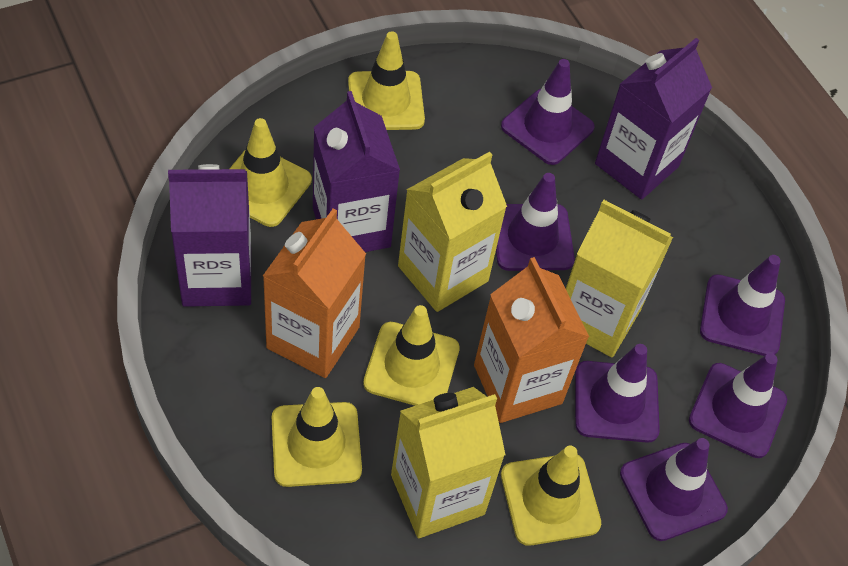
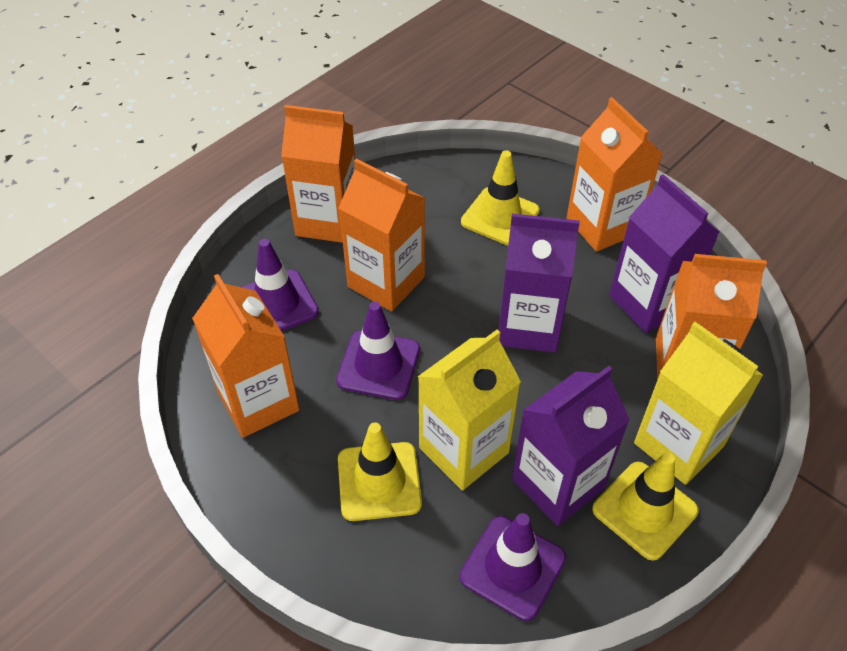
orange carton: [263,209,366,378] [474,257,589,423] = 2 -> [192,274,300,438] [281,105,355,243] [339,158,425,311] [566,97,663,252] [656,254,767,380] = 5
purple traffic cone: [496,173,575,271] [501,59,595,165] [575,344,660,443] [620,438,728,541] [689,353,787,458] [700,255,785,356] = 6 -> [241,239,319,331] [336,302,420,400] [460,513,566,621] = 3
yellow carton: [391,387,505,538] [398,152,507,312] [566,200,673,357] = 3 -> [418,330,521,490] [634,322,763,485] = 2
yellow traffic cone: [229,118,312,227] [272,387,362,487] [348,31,425,130] [363,305,460,406] [501,446,601,546] = 5 -> [338,422,422,521] [461,150,540,246] [592,453,699,561] = 3

